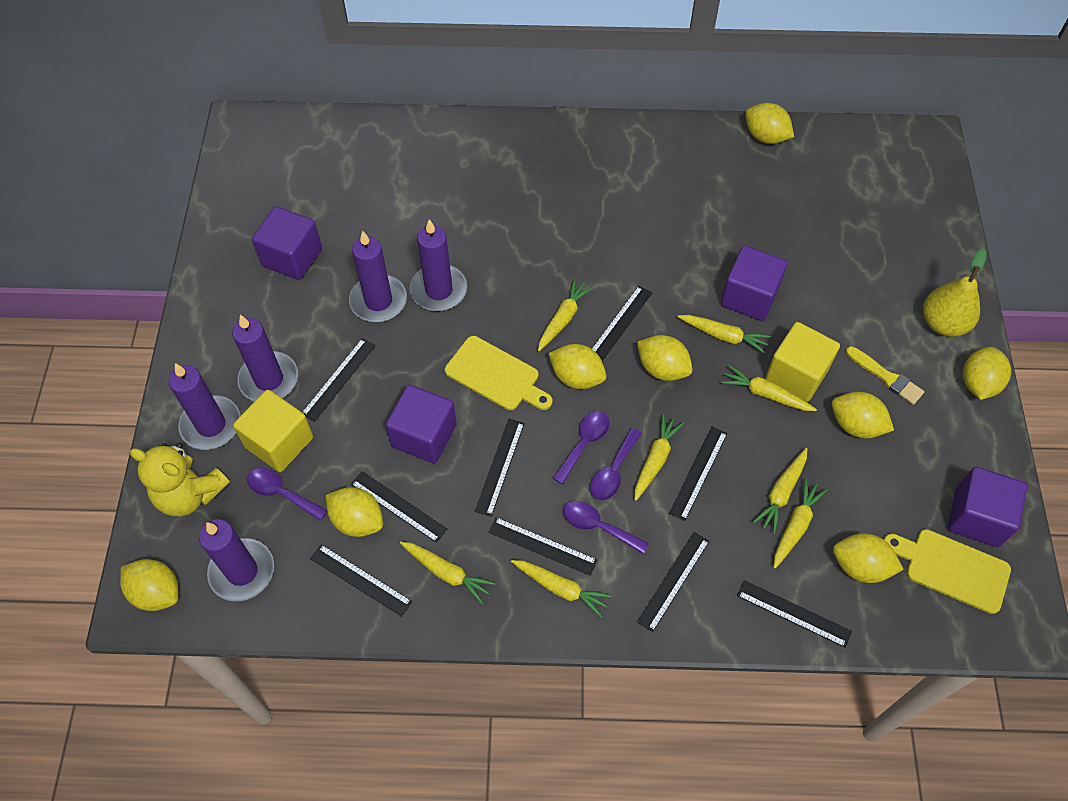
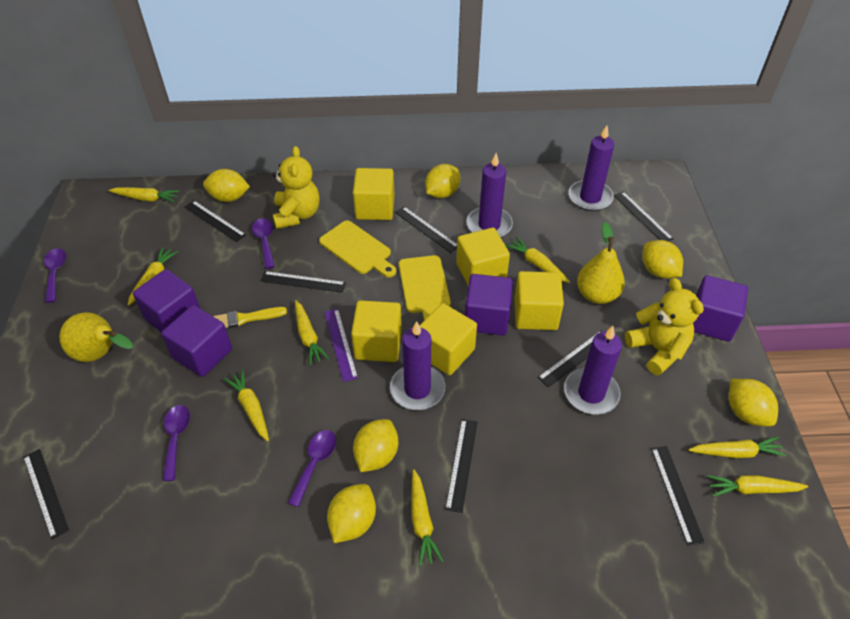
black ruler: [302,338,376,422] [310,544,412,617] [351,471,447,543] [475,418,525,517] [488,517,597,576] [592,286,652,361] [637,532,709,632] [669,427,727,521] [737,580,852,648] = 9 -> [23,449,69,539] [185,201,246,242] [261,271,346,293] [395,207,457,253] [445,419,477,513] [538,331,602,388] [614,191,673,241] [651,446,705,545] = 8
purple candle: [168,363,241,450] [199,519,274,601] [232,315,298,402] [349,230,407,322] [410,219,467,311] = 5 -> [390,321,445,410] [466,153,513,237] [564,326,622,415] [569,126,614,211] = 4
purple ruler: none = 0 -> [324,309,358,382] = 1
yellow cube: [233,390,313,472] [765,322,840,402] = 2 -> [351,300,402,362] [353,168,395,220] [419,303,477,375] [456,228,510,286] [514,271,564,330] = 5
yellow lemon: [120,559,179,611] [325,487,383,537] [548,344,607,389] [637,335,693,381] [745,103,794,144] [832,392,894,438] [833,533,904,583] [963,347,1011,400] = 8 -> [203,169,250,202] [327,484,376,543] [353,419,398,472] [425,164,460,198] [642,240,683,279] [729,379,778,427] = 6
yellow pear: [923,248,987,337] = 1 -> [59,312,133,362] [577,222,625,304] = 2
yellow teddy bear: [130,443,230,516] = 1 -> [273,146,320,229] [625,278,704,376] = 2

